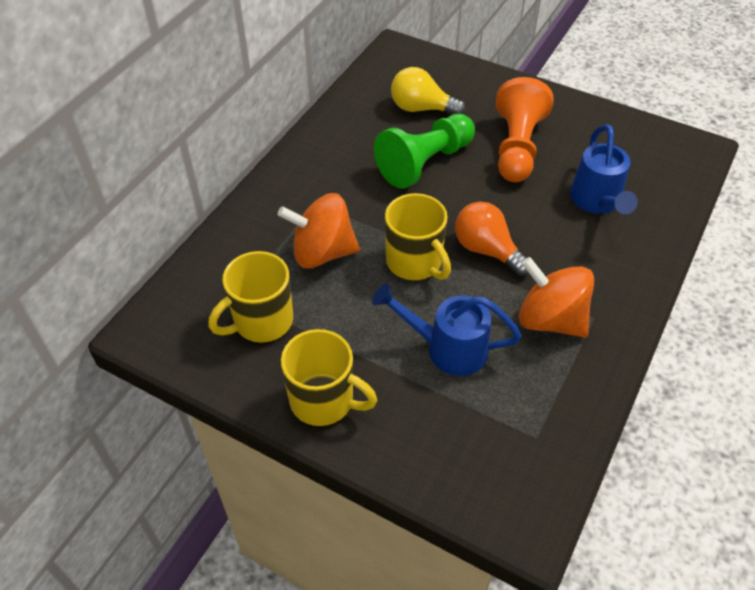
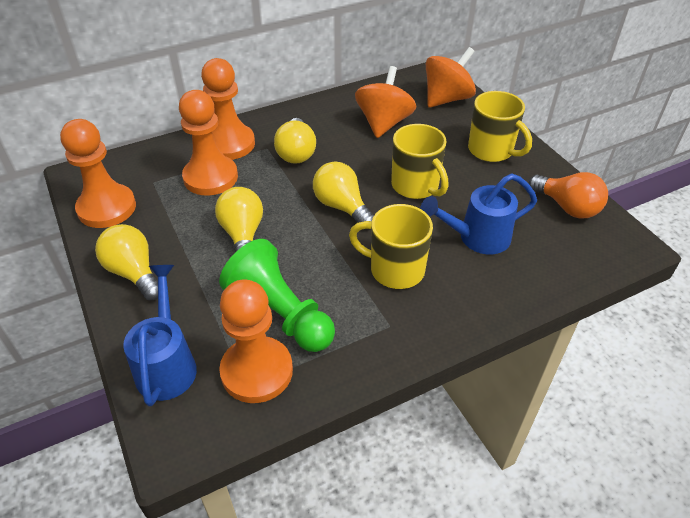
orange pawn: [495,77,554,182] = 1 -> [60,119,136,228] [179,90,238,196] [201,58,255,160] [219,279,293,403] = 4
yellow light bulb: [391,67,466,115] = 1 -> [95,224,158,300] [215,187,263,251] [274,118,316,164] [313,162,374,223] = 4

